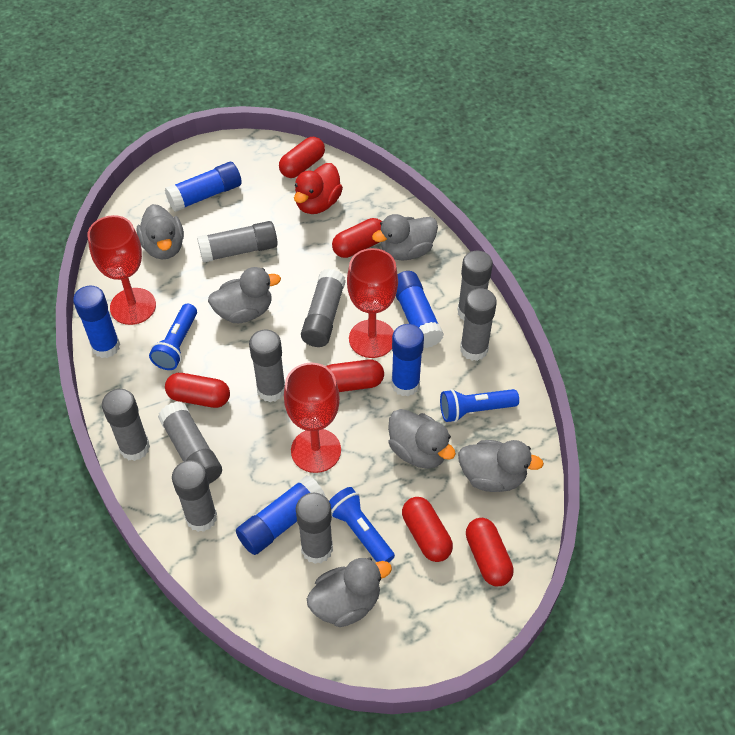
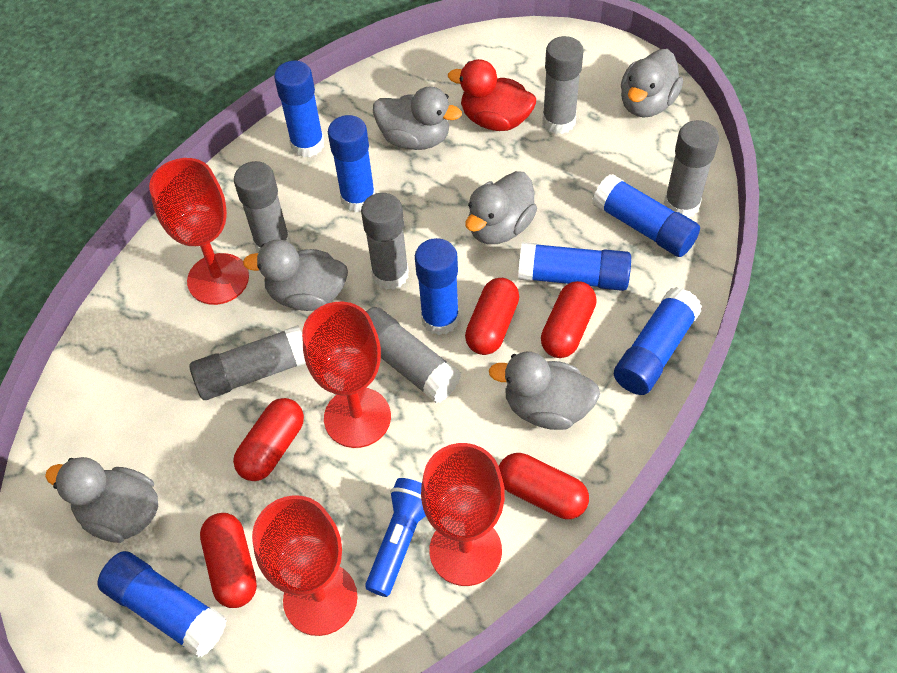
blue flashlight: [149,304,197,370] [329,487,395,563] [440,389,519,422] = 3 -> [365,478,426,597] = 1
blue glue stick: [73,286,120,358] [165,162,242,212] [236,475,325,555] [391,324,424,396] [396,271,444,348] = 5 -> [97,551,227,658] [274,61,324,157] [328,115,375,212] [415,238,459,335] [518,242,631,291] [592,174,700,257] [614,287,702,395] = 7
grey glue stick: [102,389,150,461] [158,401,222,484] [172,460,217,532] [197,221,278,263] [249,330,285,402] [296,493,333,564] [301,269,346,347] [457,251,493,321] [460,288,497,361] = 9 -> [190,325,306,400] [234,161,291,252] [361,193,409,290] [366,307,461,403] [542,36,584,134] [664,120,719,218] = 6
red capsule: [165,373,230,408] [279,137,325,178] [326,359,384,392] [332,218,382,258] [402,497,453,562] [466,518,514,586] = 6 -> [200,513,257,608] [233,398,304,481] [465,278,519,355] [499,453,589,519] [541,281,597,358] = 5
red goblet: [88,215,156,325] [284,363,341,473] [347,248,398,358] = 3 -> [149,158,249,305] [252,495,357,636] [302,301,391,448] [421,443,505,586] = 4

